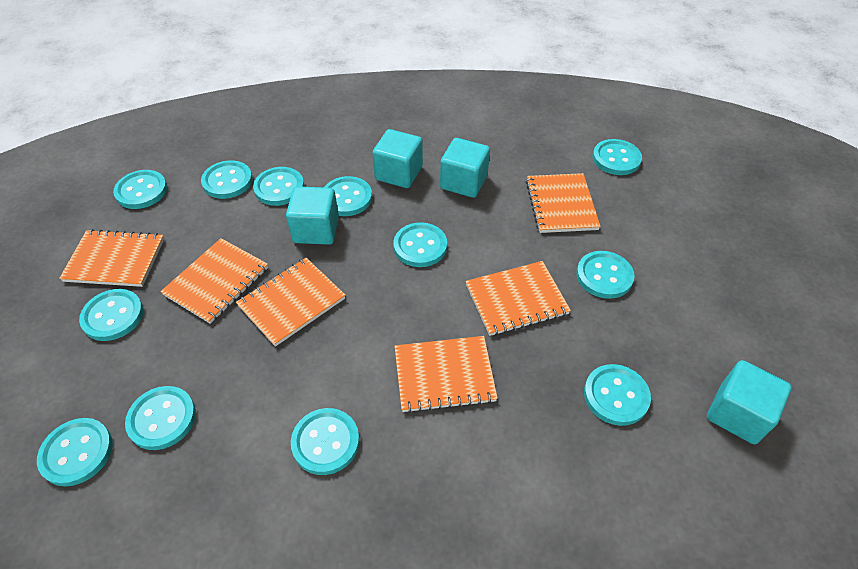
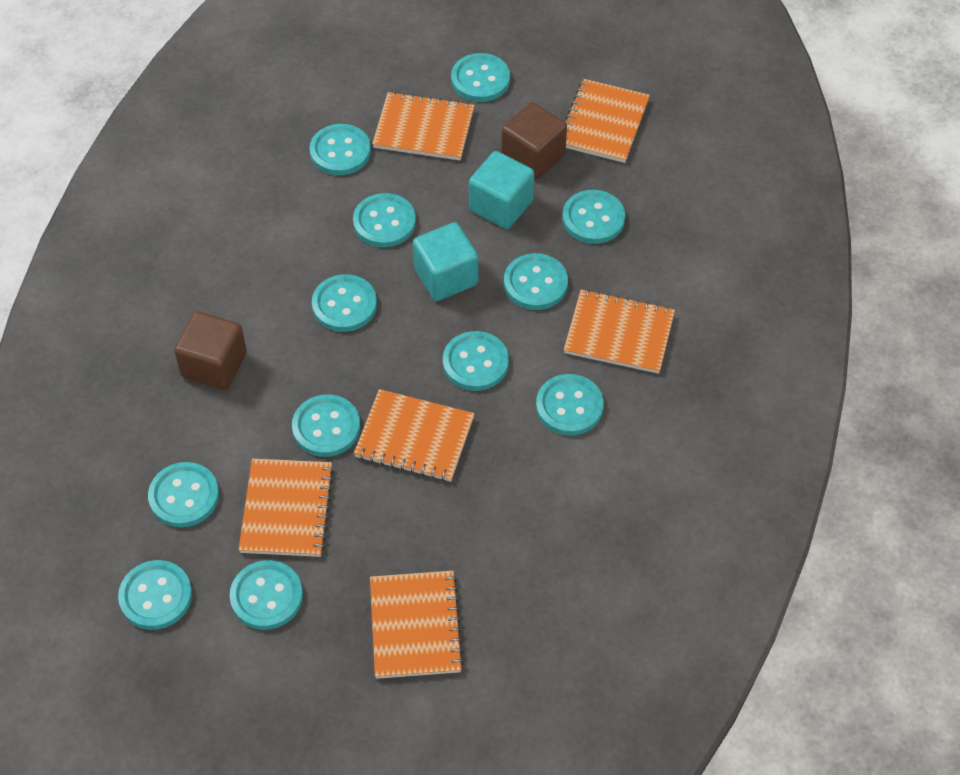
brown cube: none = 0 -> [174,311,247,390] [502,102,567,180] = 2
turquoise cube: [286,186,339,245] [373,129,423,188] [440,138,490,198] [707,360,792,444] = 4 -> [413,222,478,301] [469,151,534,229] = 2

